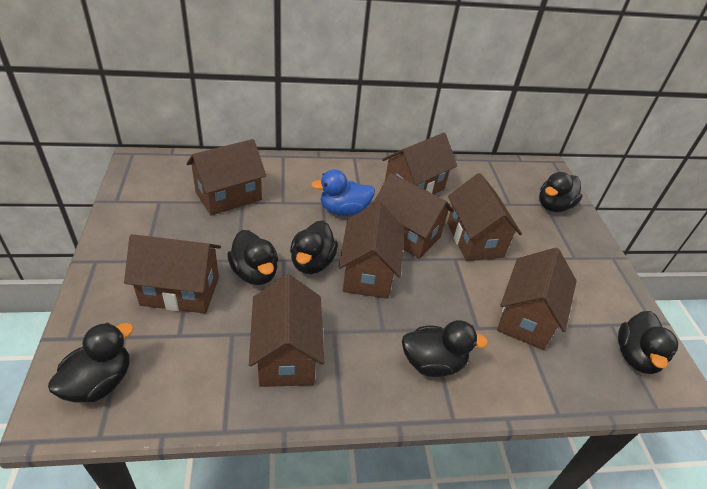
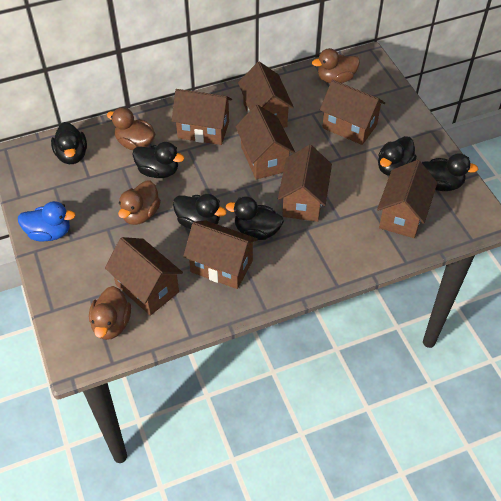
brown duck: none = 0 -> [89,286,131,340] [107,107,155,150] [118,181,161,225] [312,48,360,83] = 4

